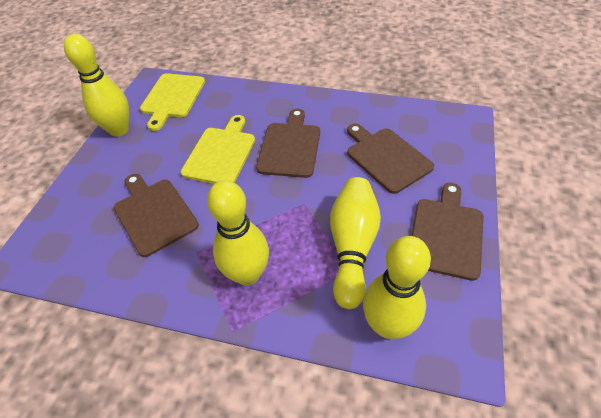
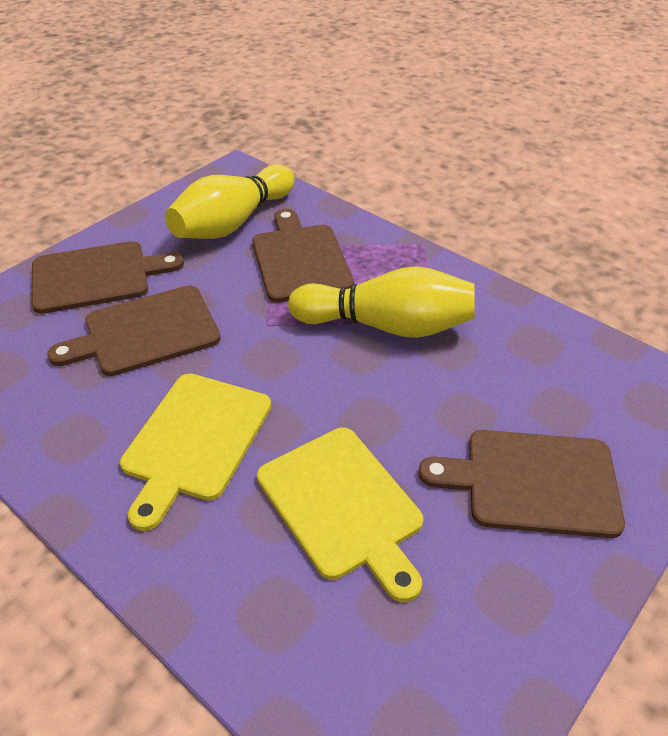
yellow bowling pin: [64,34,129,137] [207,180,269,286] [330,177,381,309] [363,236,431,339] = 4 -> [165,164,294,239] [288,266,475,338] = 2

